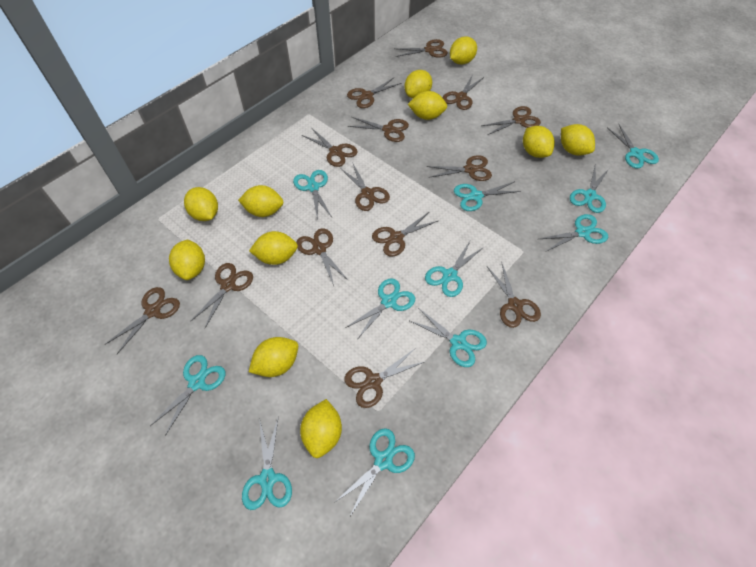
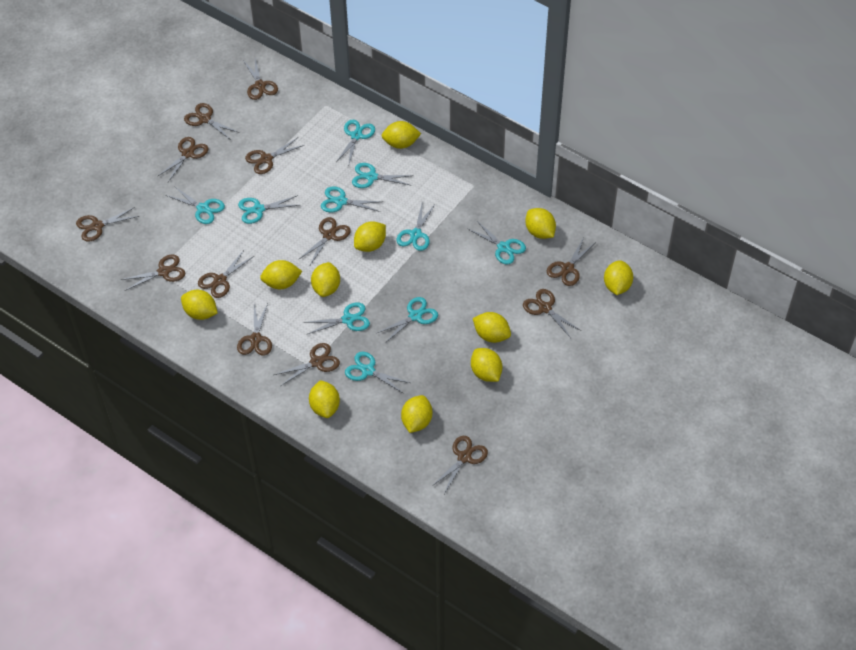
brown scissors: [106,287,180,354] [190,263,253,328] [296,228,349,286] [302,128,358,167] [340,162,390,211] [344,348,426,408] [347,78,402,108] [348,117,409,142] [372,211,438,257] [396,39,448,58] [427,155,492,181] [443,74,484,110] [482,106,541,135] [487,264,541,328] = 14 -> [76,207,139,242] [120,254,185,291] [157,137,208,182] [184,103,240,140] [198,250,254,298] [237,303,272,356] [244,58,278,100] [245,137,304,174] [274,343,340,386] [298,217,351,265] [431,436,488,494] [523,289,581,338] [547,238,595,286] = 13
turquoise scissors: [150,355,225,436] [242,416,292,510] [293,170,332,221] [334,428,415,518] [345,278,415,338] [410,308,487,367] [425,241,484,297] [454,181,521,211] [540,214,608,251] [570,167,609,213] [607,124,659,169] = 11 -> [166,186,225,224] [238,195,300,224] [304,302,370,334] [321,186,383,212] [336,120,375,163] [345,352,410,394] [352,163,413,188] [377,297,438,343] [396,205,435,251] [468,220,526,264] = 10

